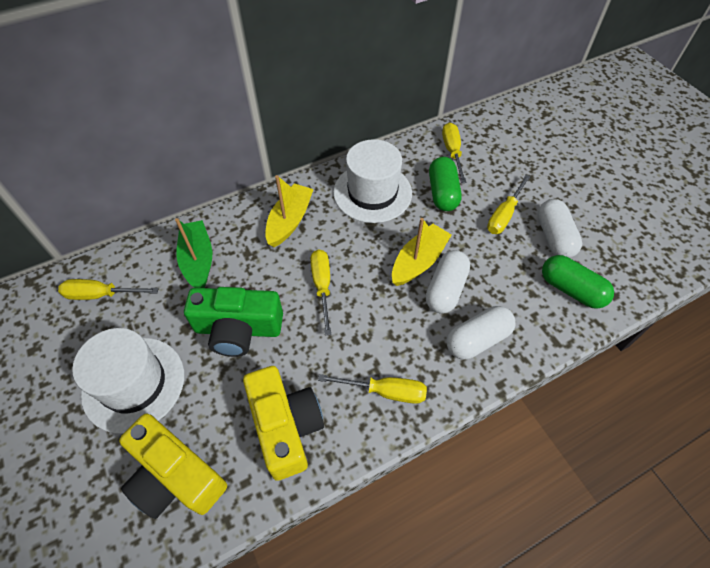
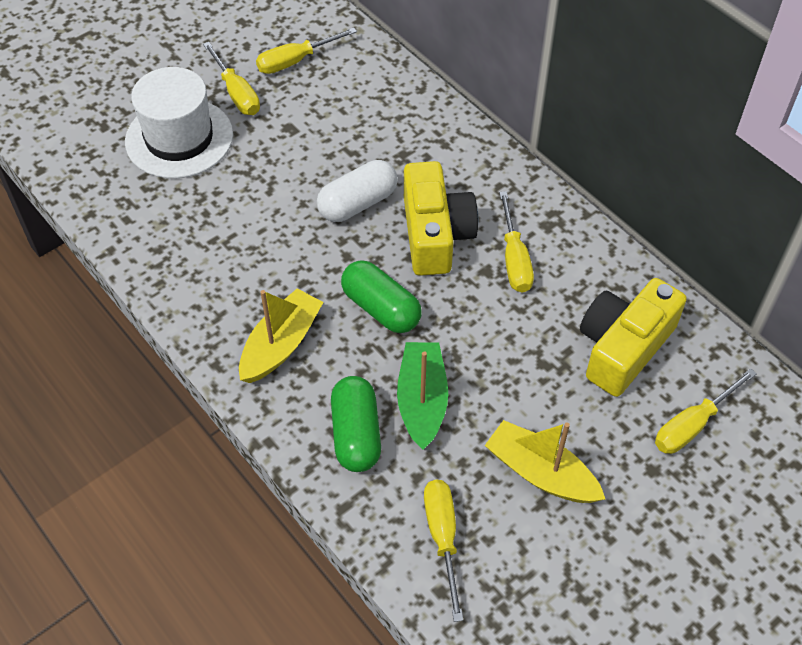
green camera: [184,287,283,357] = 1 -> none = 0
white capsule: [426,250,470,314] [446,306,516,359] [538,199,582,258] = 3 -> [317,160,398,222] = 1
white hat: [72,328,184,434] [333,139,412,223] = 2 -> [125,67,233,178] = 1

